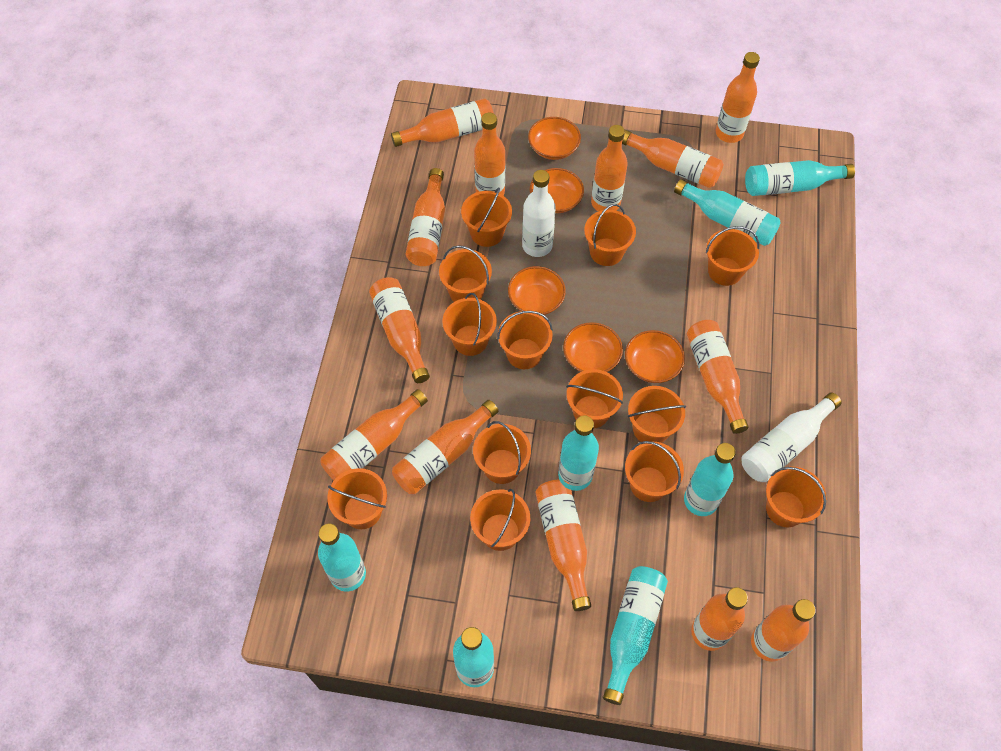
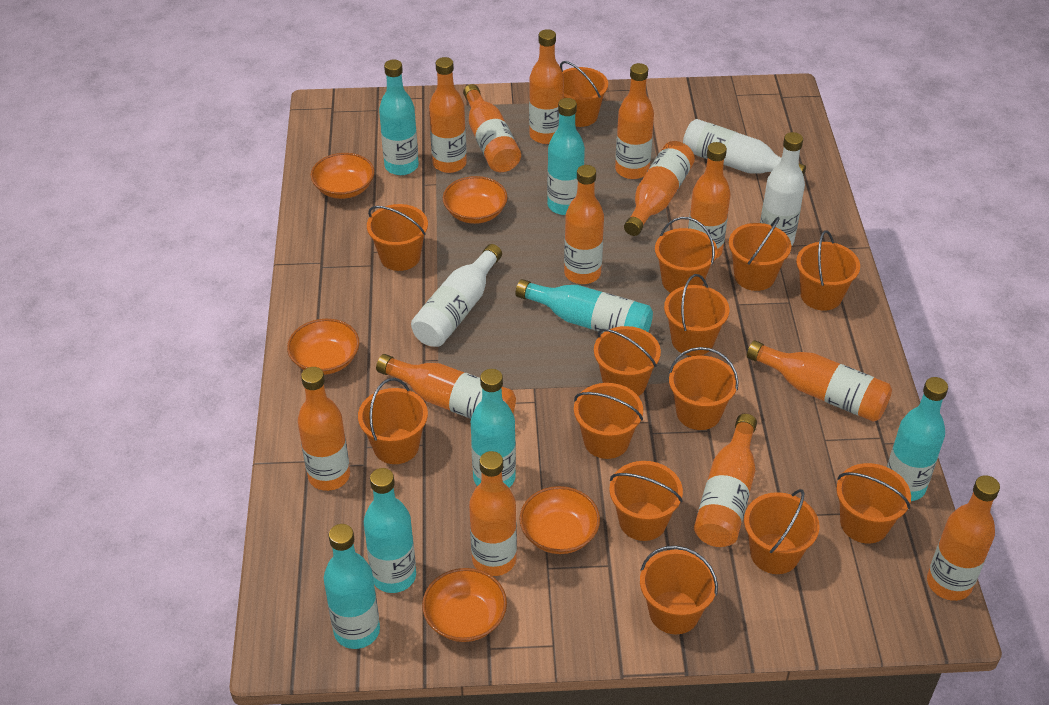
orange bucket: [327,468,387,529] [439,245,492,302] [442,293,497,356] [461,187,512,247] [470,489,530,551] [473,421,531,484] [497,311,553,369] [567,369,623,429] [584,204,636,266] [625,441,684,502] [628,386,686,443] [706,226,759,286] [766,467,826,528] = 13 -> [358,378,428,464] [367,204,428,271] [560,61,608,127] [574,383,643,459] [594,326,661,396] [609,461,683,541] [640,546,718,634] [655,217,718,293] [664,274,730,356] [669,347,738,430] [729,217,791,291] [744,489,820,574] [796,230,860,311] [836,463,911,543] = 14
white bottle: [522,170,556,257] [742,392,842,482] = 2 -> [411,244,502,347] [683,119,806,176] [760,132,805,246] = 3

